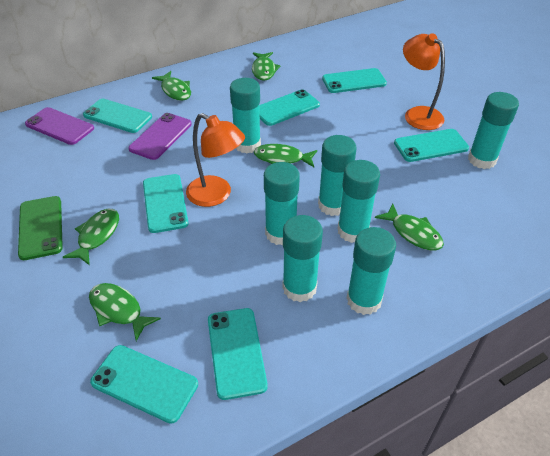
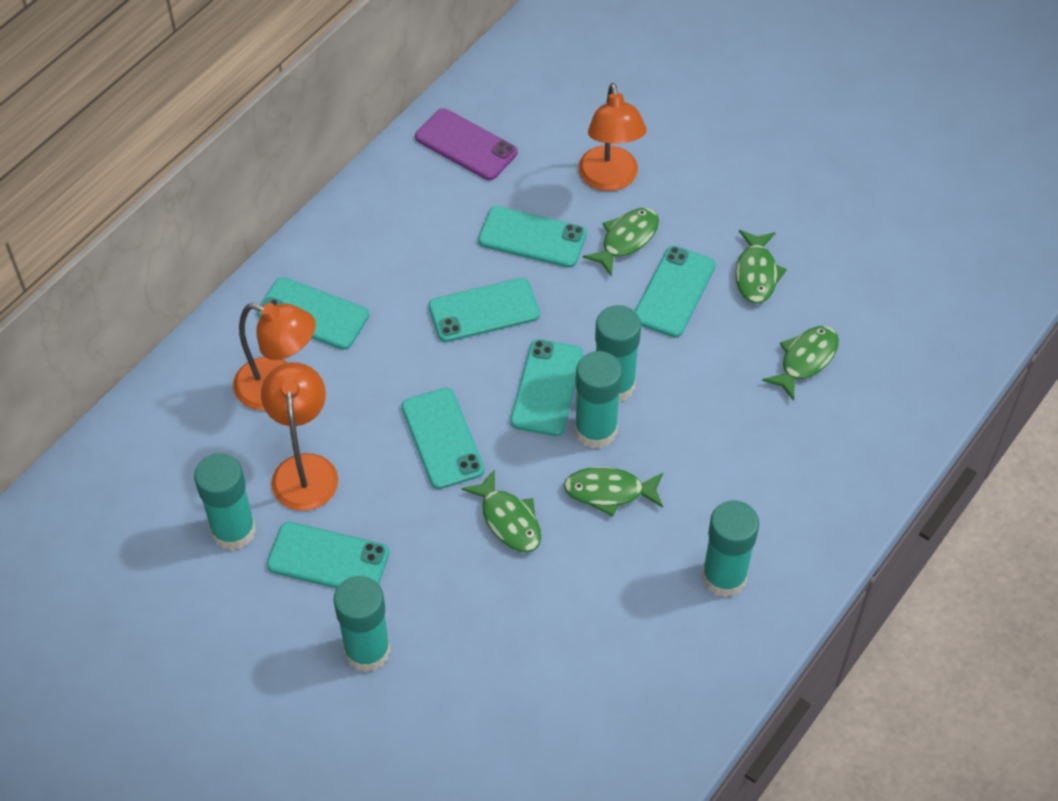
green fish: [63,209,119,265] [89,283,161,341] [152,71,191,101] [252,52,281,81] [254,144,317,167] [375,204,444,251] = 6 -> [461,469,541,553] [564,467,663,517] [583,208,659,276] [735,230,787,304] [762,326,839,401] = 5
green phone: [18,196,63,260] = 1 -> none = 0
orange lamp: [186,113,245,207] [403,33,445,130] = 2 -> [233,303,316,410] [261,362,338,511] [579,83,647,191] = 3
purple phone: [25,107,94,145] [128,113,192,160] = 2 -> [415,108,517,180] = 1
turquoise glue stick: [230,78,261,153] [264,162,300,245] [282,215,323,302] [318,135,357,216] [338,160,380,243] [346,227,396,315] [468,92,519,169] = 7 -> [194,453,256,550] [334,576,391,672] [575,351,622,449] [595,305,641,403] [702,500,759,597] = 5

